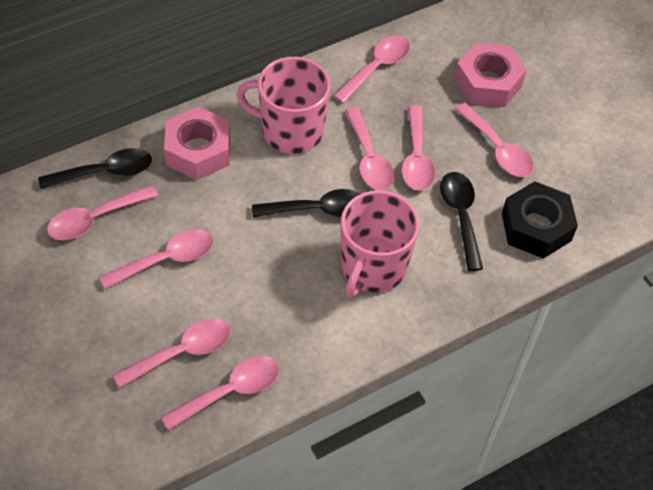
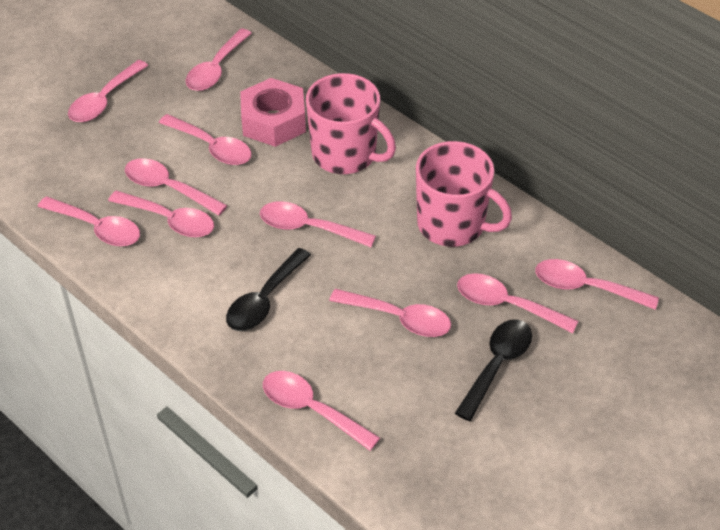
black nut: [502,181,578,259] = 1 -> none = 0
black spoon: [38,148,152,189] [252,189,360,217] [440,172,483,271] = 3 -> [226,248,311,331] [455,319,532,421] = 2
pink nut: [164,107,230,180] [454,43,527,107] = 2 -> [240,78,306,147] = 1
pink spoon: [47,185,158,240] [99,229,214,289] [113,318,231,389] [161,356,279,431] [333,35,410,103] [345,107,394,190] [401,105,435,191] [455,103,534,177] = 8 -> [38,196,140,246] [68,60,148,122] [108,191,214,238] [125,158,228,216] [159,114,252,165] [186,28,252,91] [260,201,376,247] [263,371,380,451] [329,289,451,337] [457,273,578,333] [535,259,659,310] = 11

